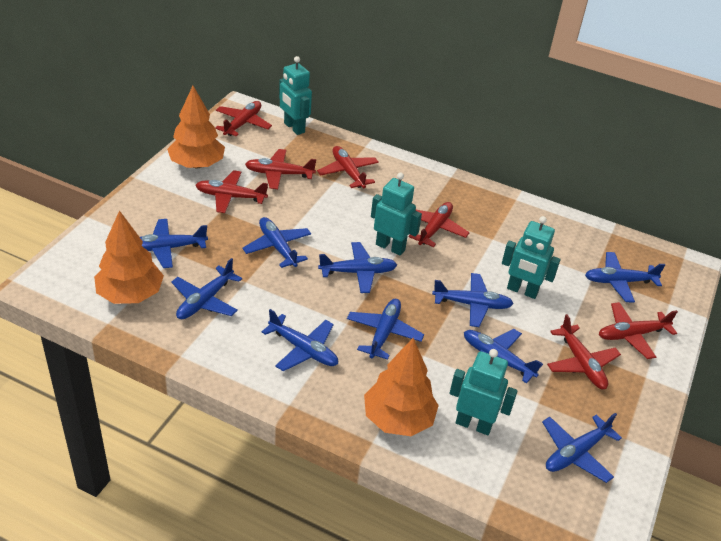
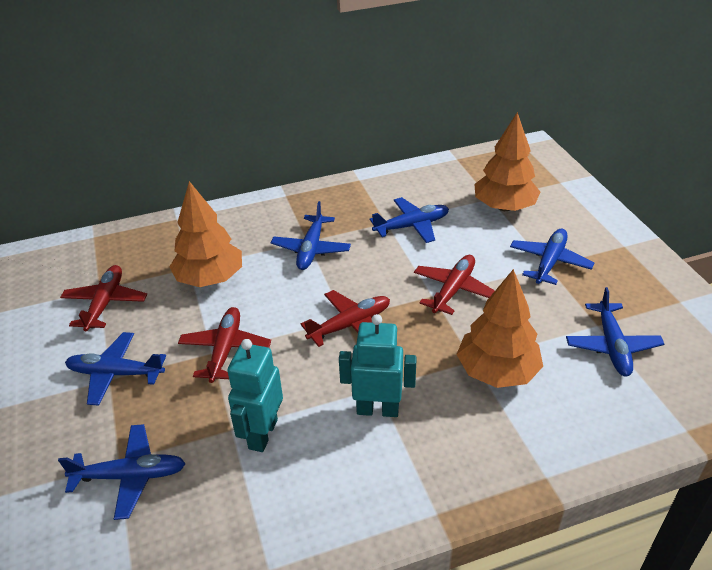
blue plane: [140,219,208,268] [171,258,242,319] [242,217,311,268] [262,309,338,371] [318,242,397,293] [347,299,424,360] [432,273,514,327] [464,329,543,383] [542,413,622,483] [585,252,665,302] = 10 -> [58,424,186,520] [65,332,166,406] [271,201,351,270] [370,197,449,243] [510,228,594,285] [566,287,664,377] = 6
red plane: [195,170,268,213] [215,101,272,137] [245,149,316,189] [317,146,379,188] [408,202,470,247] [547,314,621,389] [599,302,678,359] = 7 -> [60,265,147,331] [178,307,271,383] [301,290,390,347] [414,255,495,315] = 4
turquoise robot: [279,56,312,135] [371,172,422,255] [450,349,517,435] [502,216,561,299] = 4 -> [227,339,283,452] [339,314,417,417] = 2

